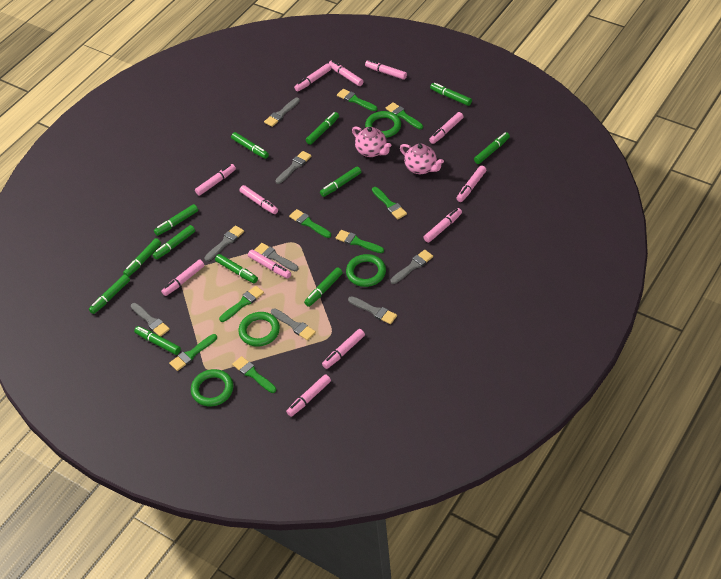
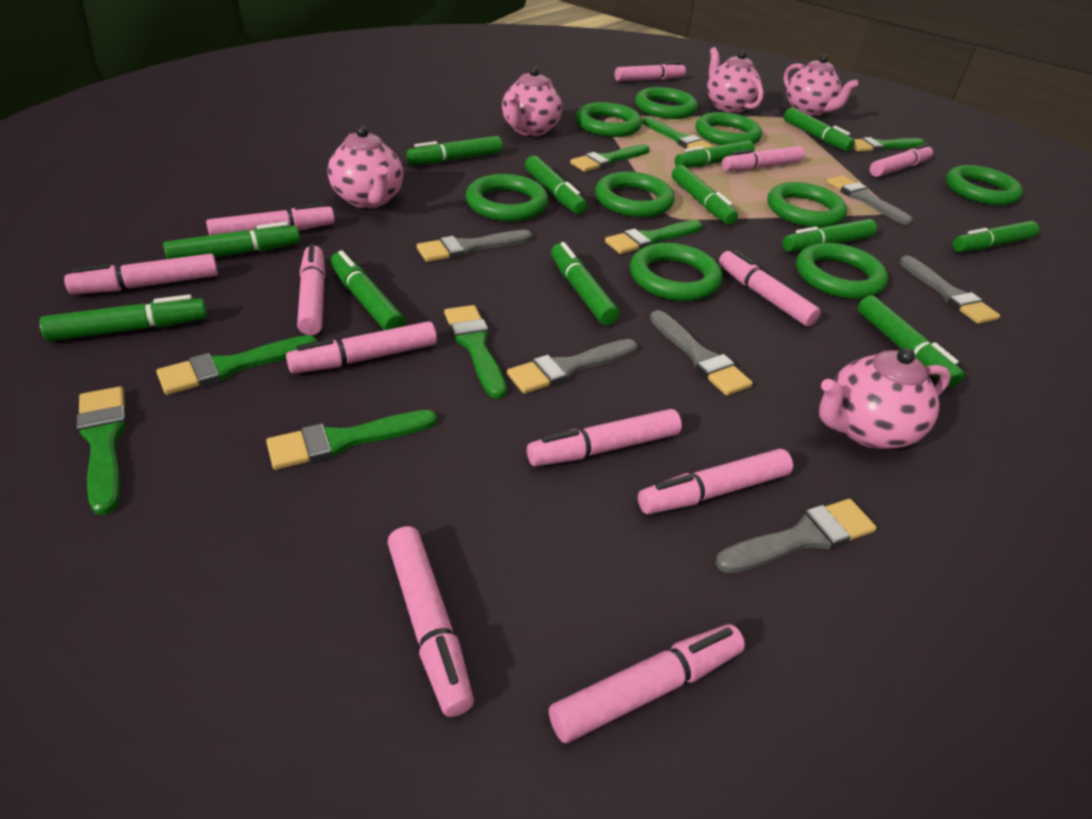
green ring: [191,369,234,406] [239,312,280,347] [346,254,386,287] [365,111,401,138] = 4 -> [466,174,548,222] [576,102,642,137] [595,172,675,217] [630,243,722,301] [635,87,698,119] [695,112,762,145] [767,182,847,228] [796,243,888,299] [946,165,1023,205] = 9
grey brush: [131,303,170,337] [204,225,244,261] [255,243,298,271] [264,98,300,127] [271,308,316,341] [275,151,312,184] [348,296,397,324] [391,250,433,284] = 8 -> [417,230,532,262] [507,339,637,394] [650,310,753,396] [715,499,877,573] [827,176,913,225] [899,255,1000,324] = 6
pink teapot: [352,126,391,157] [400,144,444,174] = 2 -> [328,126,403,209] [502,67,562,136] [707,47,764,113] [783,55,858,116] [819,348,951,449] = 5

